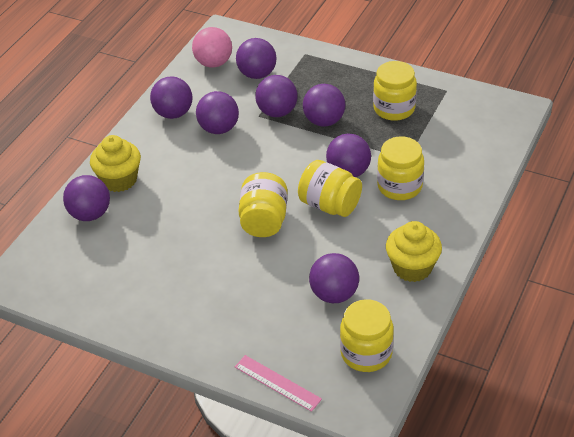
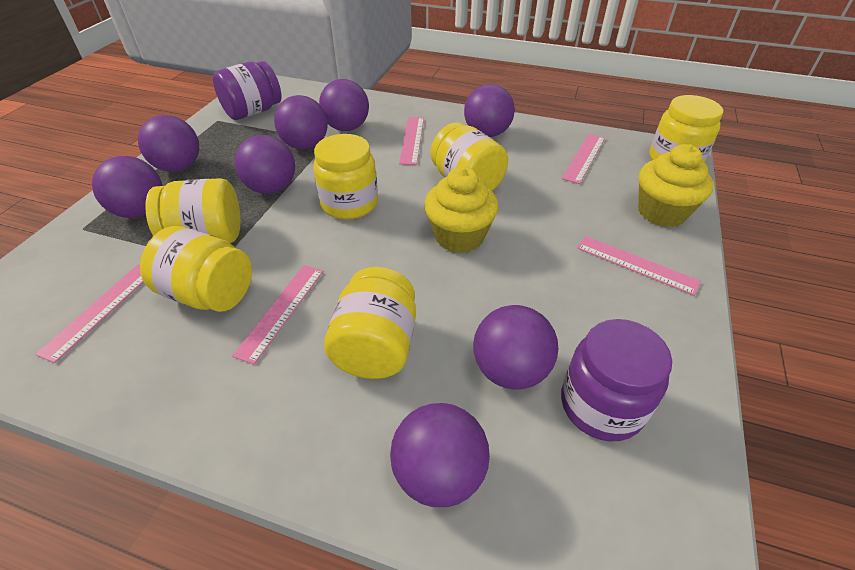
pink ball: [192,27,232,68] = 1 -> none = 0
pink ruler: [235,355,322,412] = 1 -> [35,264,143,363] [232,265,323,364] [399,117,424,165] [562,134,605,184] [577,236,701,296] = 5
purple jar: none = 0 -> [213,61,282,120] [561,319,672,441] = 2
yellow jar: [238,172,288,237] [298,160,362,217] [340,299,394,372] [373,61,417,121] [377,136,424,200] = 5 -> [140,226,252,312] [145,178,241,243] [313,134,378,220] [324,267,416,379] [430,123,508,191] [650,95,723,162] = 6

